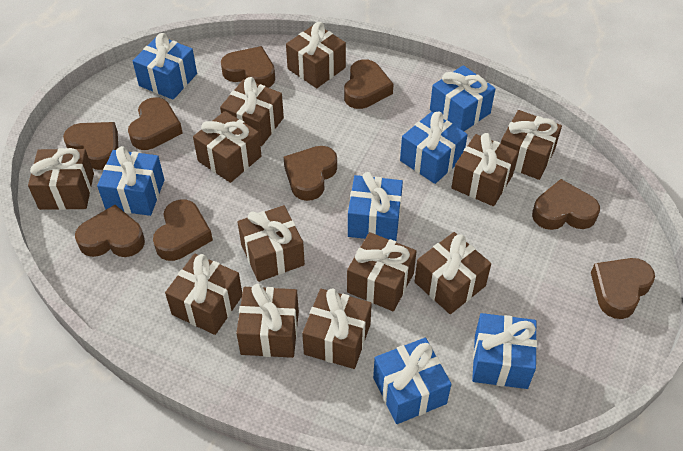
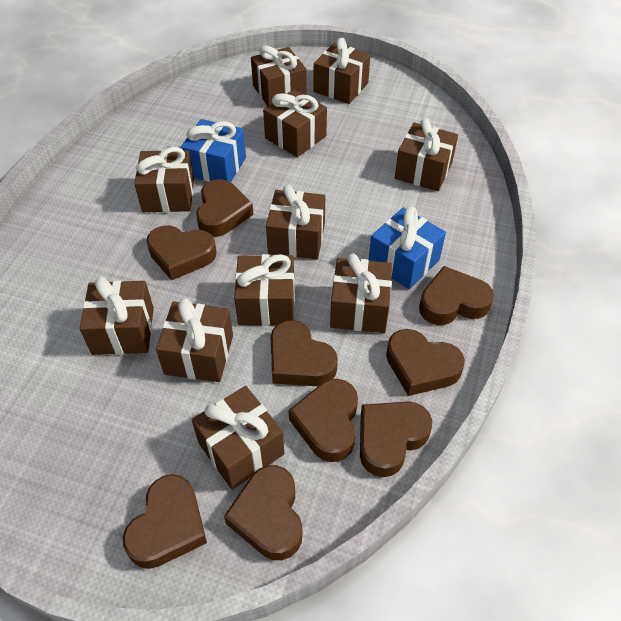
blue gift: [97,146,165,216] [133,33,197,99] [348,172,403,241] [373,338,451,424] [400,111,468,184] [430,65,496,131] [472,313,537,389] = 7 -> [181,119,246,182] [369,207,446,289] = 2
brown gift: [28,148,94,210] [165,253,242,335] [193,111,261,183] [220,77,284,146] [236,284,299,358] [238,205,305,282] [286,22,346,88] [302,288,372,369] [347,232,417,311] [415,232,491,314] [452,133,519,206] [501,110,562,180] = 12 -> [80,277,154,355] [134,147,194,212] [156,298,233,382] [192,386,284,490] [234,254,295,326] [251,45,307,106] [263,89,327,157] [266,185,326,259] [314,38,370,104] [330,253,392,333] [395,118,458,191] = 11

